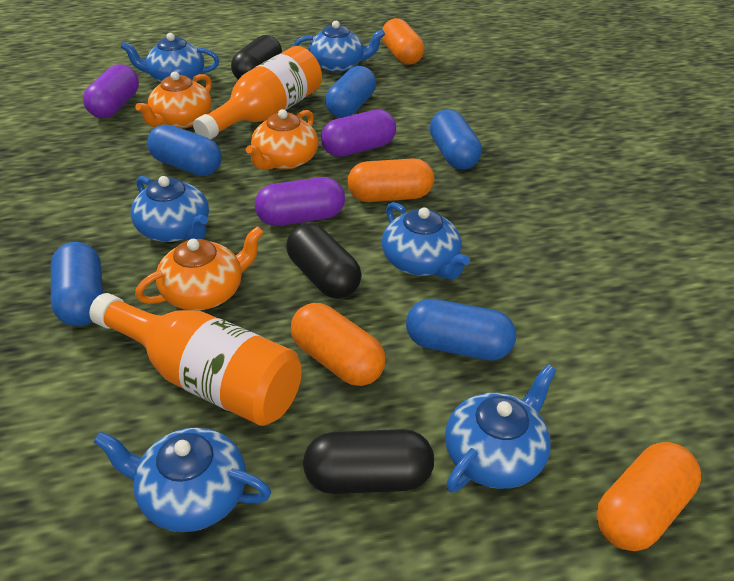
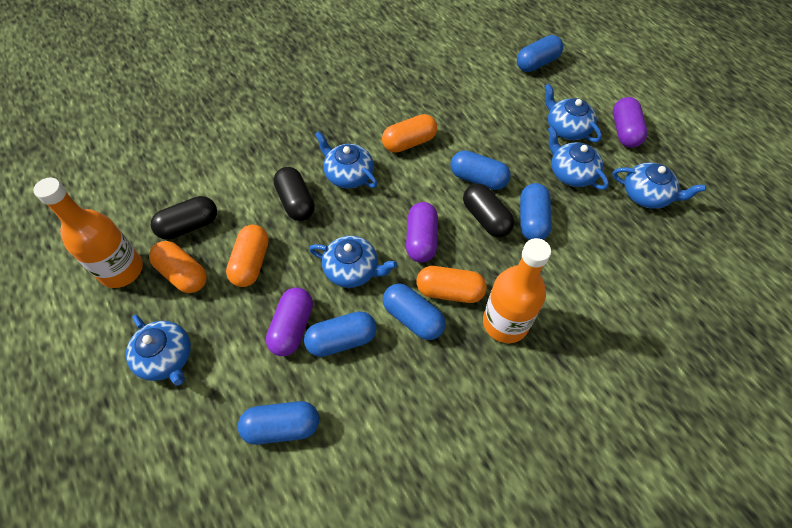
blue capsule: [51,242,103,326] [147,124,222,176] [325,66,376,118] [406,299,516,360] [430,109,482,170] = 5 -> [238,401,319,445] [304,311,377,357] [383,283,446,340] [450,150,511,190] [517,35,563,72] [520,183,552,240] = 6
orange teapot: [135,71,212,129] [135,226,264,310] [246,109,318,170] = 3 -> none = 0

